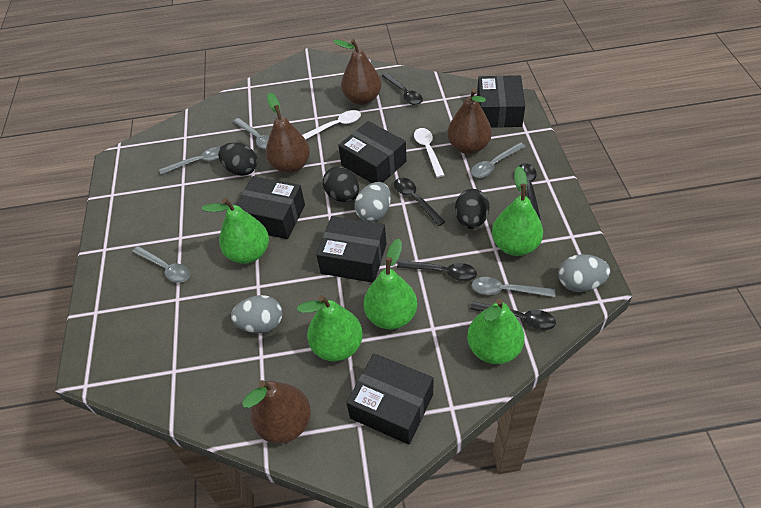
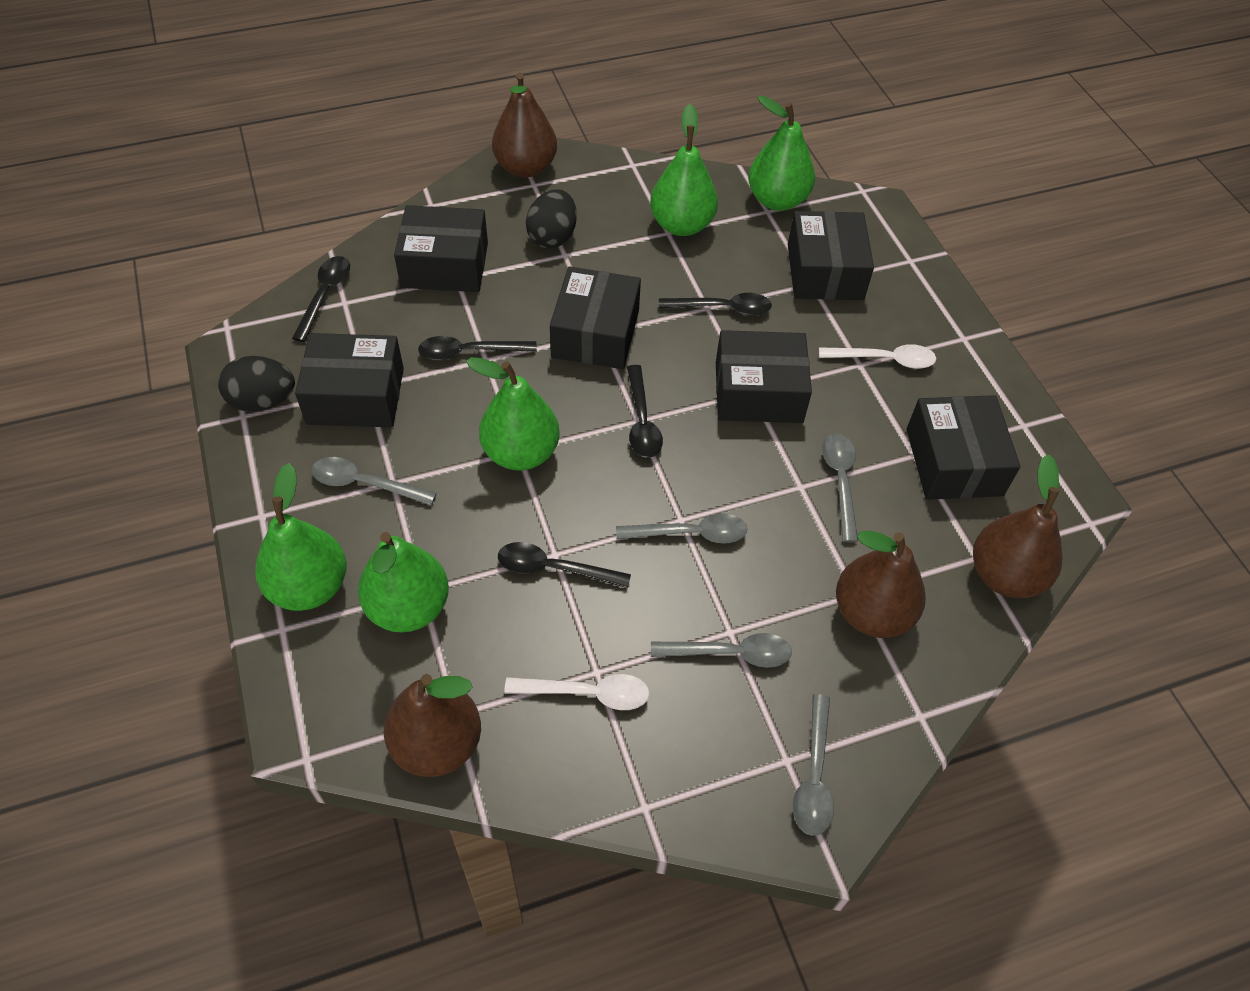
black box: [236,176,305,239] [316,216,386,283] [338,121,407,183] [346,353,433,445] [477,75,525,128] = 5 -> [295,333,404,427] [394,205,488,292] [550,267,641,369] [716,330,812,423] [788,211,874,300] [906,395,1021,500] = 6
black egg: [218,143,257,176] [323,167,359,202] [455,189,490,229] = 3 -> [218,356,295,412] [526,189,577,248] = 2
grey egg: [231,295,283,333] [355,182,391,222] [558,254,610,292] = 3 -> none = 0

